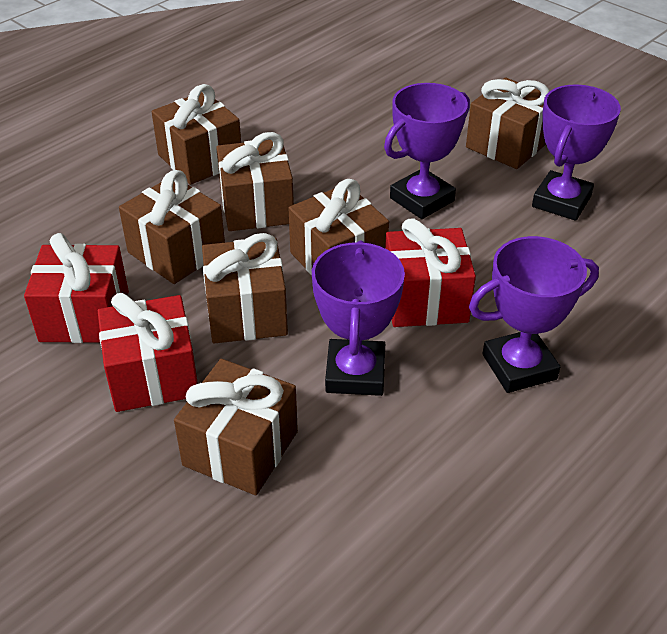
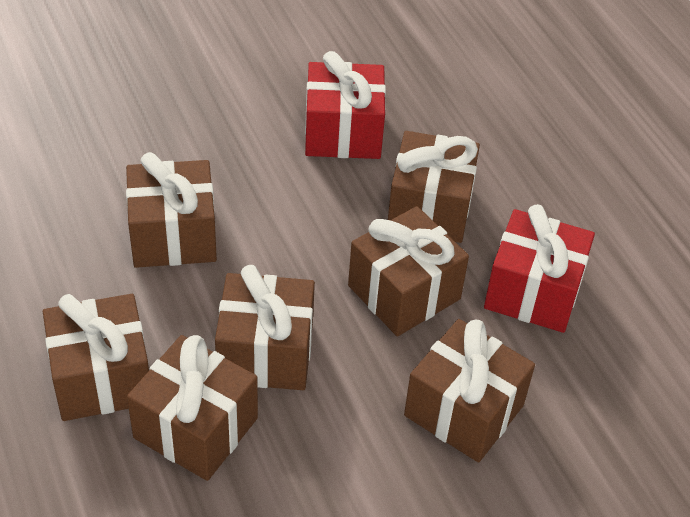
purple trophy: [312,241,405,396] [384,83,470,219] [469,236,599,393] [532,85,621,221] = 4 -> none = 0
red gift: [24,233,129,343] [98,293,198,412] [385,218,476,327] = 3 -> [305,51,386,159] [484,204,595,333] = 2

